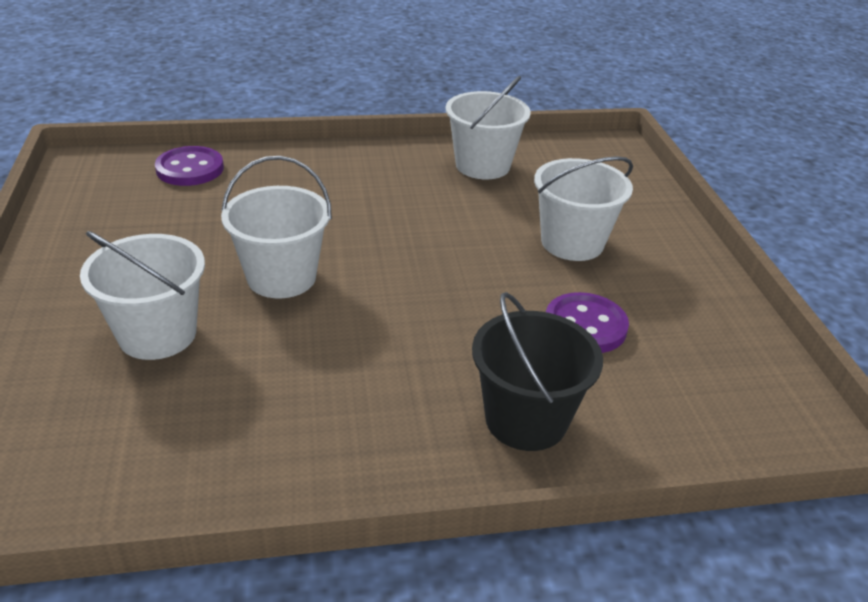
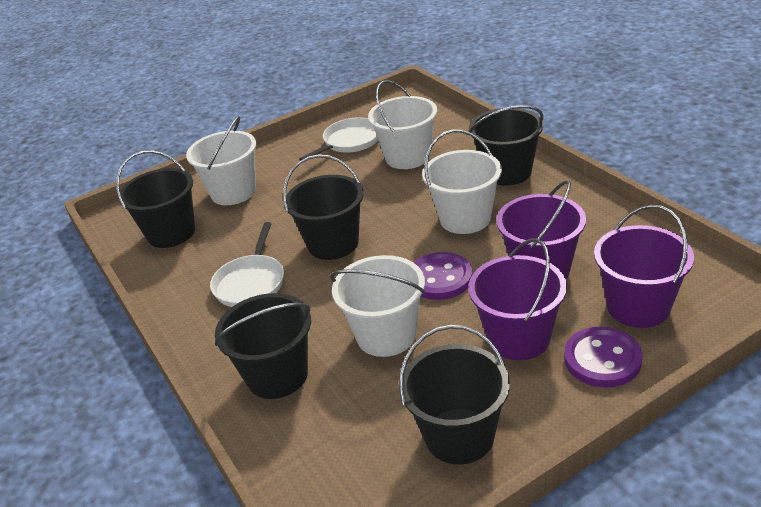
black bucket: [472,292,603,451] = 1 -> [116,150,195,248] [215,293,311,399] [283,154,364,260] [399,325,510,465] [469,105,544,186] = 5
purple bucket: none = 0 -> [468,238,567,360] [496,180,586,279] [594,205,694,328] = 3
white pan: none = 0 -> [210,222,284,307] [299,117,378,161] = 2

